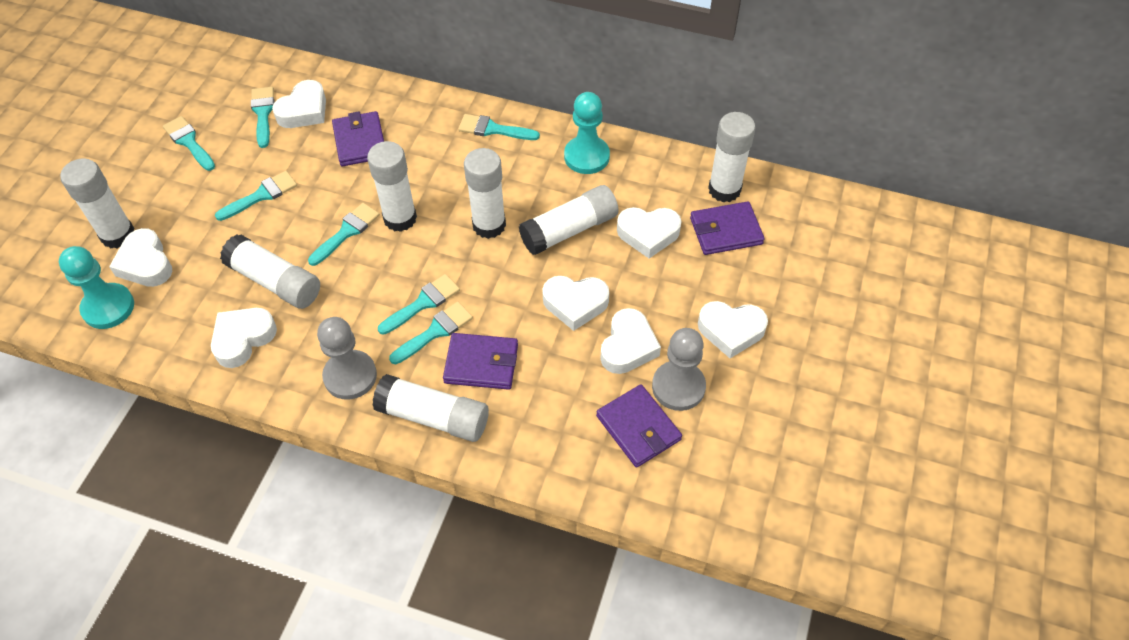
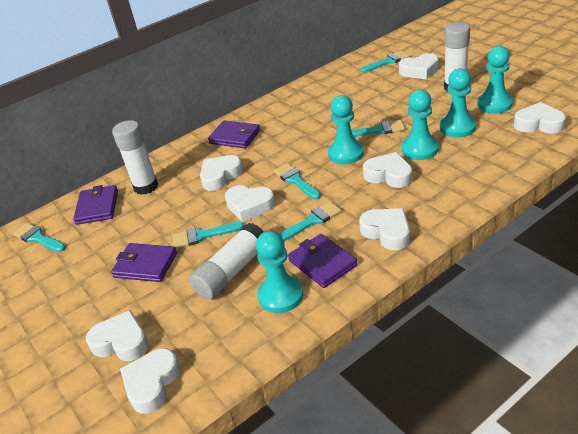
grey pawn: [317,317,377,400] [652,328,706,411] = 2 -> none = 0
turquoise brush: [163,116,215,171] [215,171,297,221] [251,87,275,148] [308,203,380,266] [378,274,460,335] [389,302,473,364] [459,114,540,140] = 7 -> [13,223,66,252] [173,222,244,248] [274,163,321,199] [279,201,342,241] [351,120,405,137] [361,51,410,73] = 6
turquoise pawn: [59,246,134,329] [564,92,610,174] = 2 -> [256,231,303,313] [328,95,364,164] [402,90,439,160] [440,68,476,138] [477,46,513,114] = 5
white glue stick: [60,158,134,249] [220,234,320,309] [367,141,417,232] [372,374,489,442] [464,148,506,239] [519,185,619,255] [708,112,756,202] = 7 -> [112,120,158,195] [189,223,263,300] [444,22,470,91] = 3
white heart: [109,228,172,287] [211,308,277,368] [272,80,326,128] [542,276,609,331] [600,308,661,374] [617,207,681,258] [698,301,768,358] = 7 -> [86,310,149,361] [120,348,180,414] [200,155,243,191] [225,185,275,222] [359,208,410,250] [363,152,412,188] [399,53,439,80] [514,102,566,134] = 8

